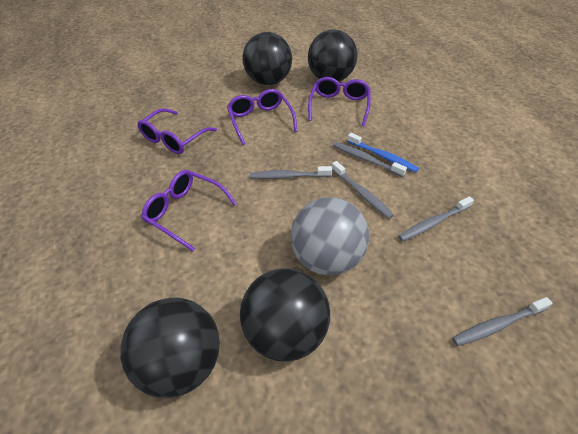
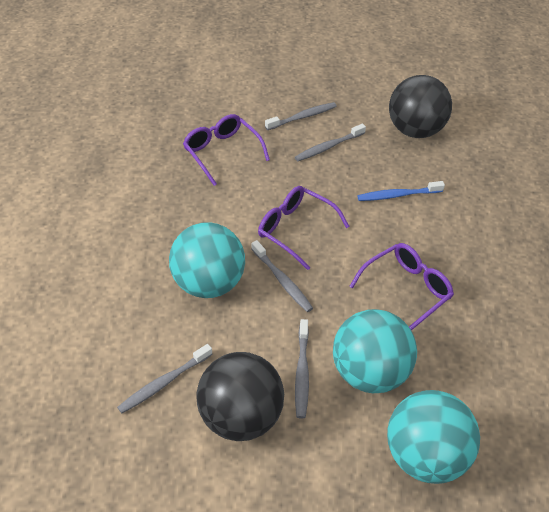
black ball: [120,298,220,398] [240,268,330,362] [242,32,292,85] [308,29,358,82] = 4 -> [197,352,284,441] [389,75,452,138] = 2
grey ball: [291,197,369,276] = 1 -> none = 0
purple glasses: [137,108,217,154] [141,170,236,252] [227,89,298,145] [308,77,371,126] = 4 -> [183,114,270,186] [258,186,350,270] [349,243,454,330] = 3
turquoise ball: none = 0 -> [169,222,245,298] [333,309,417,393] [387,390,480,484] = 3

